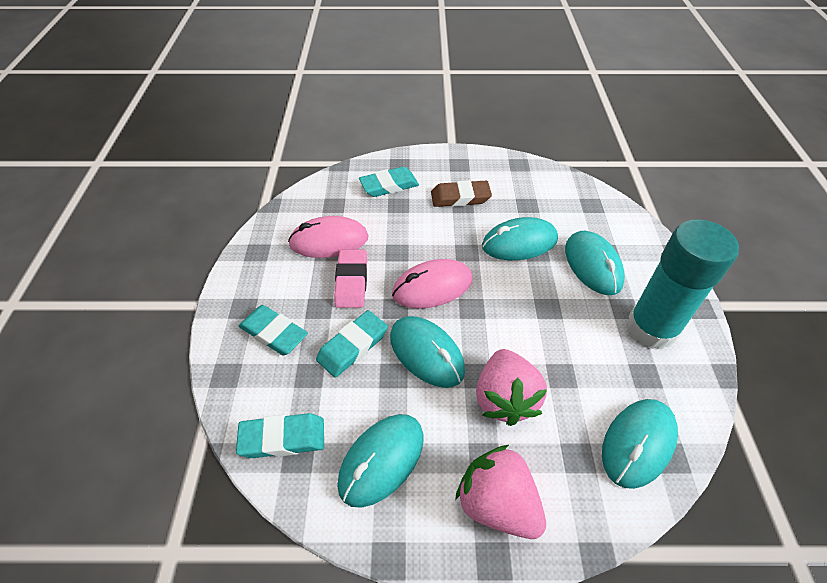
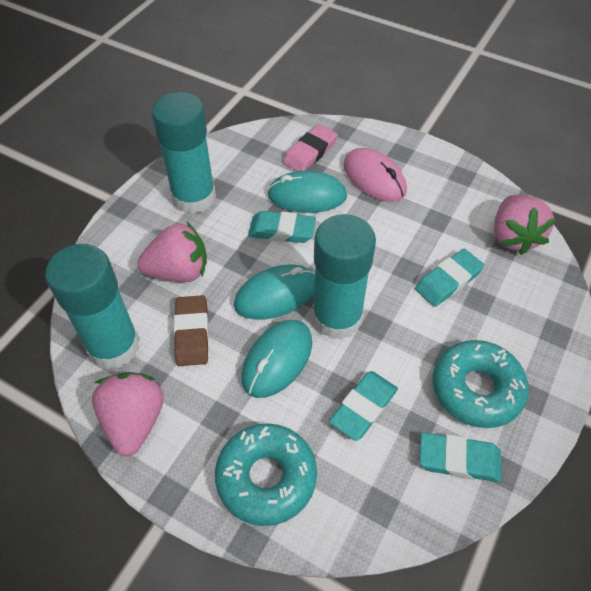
pink mouse: [288,216,369,258] [392,259,473,309] = 2 -> [343,148,407,202] = 1
pink strawberry: [455,445,546,539] [476,349,547,426] = 2 -> [92,372,164,456] [137,221,207,282] [494,195,556,255] = 3
turquoise donut: none = 0 -> [215,423,317,526] [433,340,529,428] = 2
turquoise glue stick: [627,219,739,349] = 1 -> [46,244,140,369] [151,92,216,214] [312,214,376,340] = 3
turquoise mouse: [337,414,424,508] [390,316,465,388] [482,217,558,260] [565,231,625,295] [602,399,678,489] = 5 -> [234,264,315,320] [242,320,312,398] [267,171,347,213] = 3

